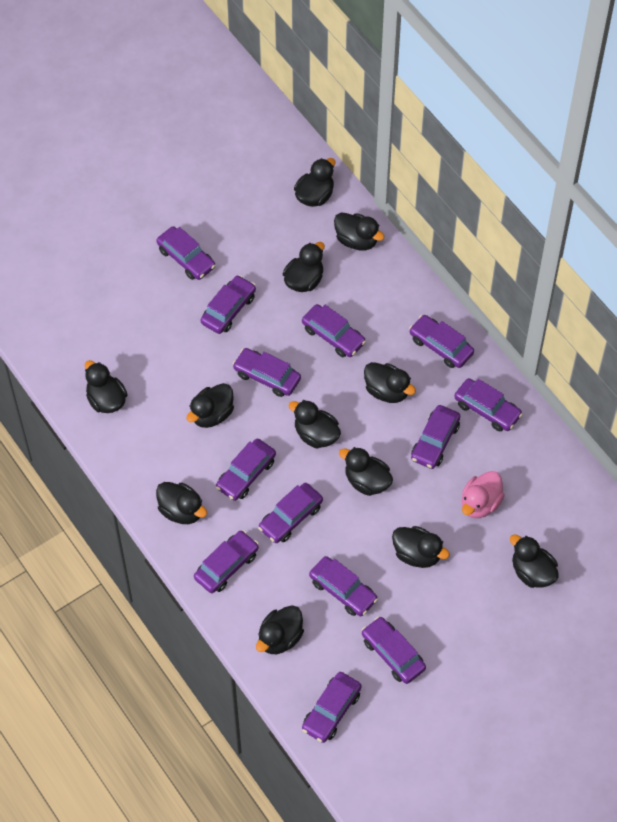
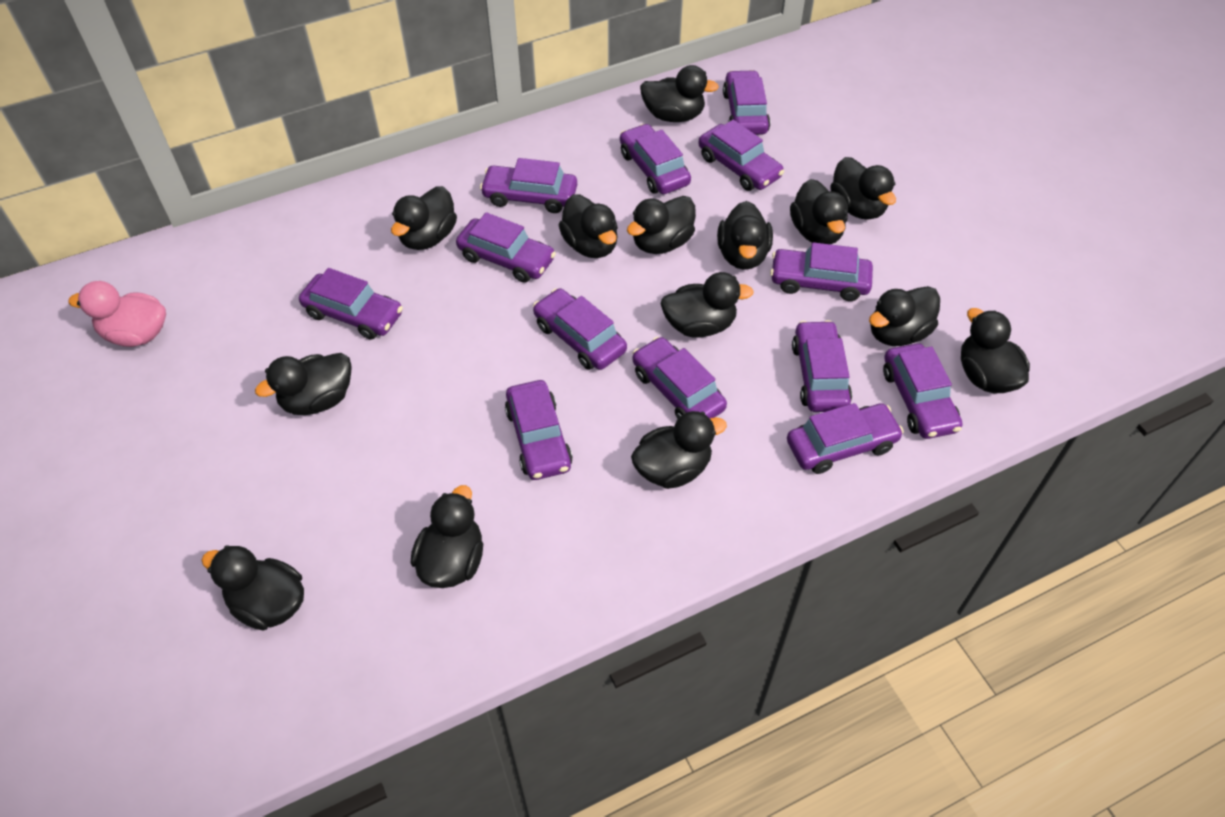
black duck: [85,360,128,413] [156,482,207,524] [187,383,234,428] [256,605,304,654] [283,242,325,292] [289,400,341,449] [294,158,336,207] [334,213,385,250] [339,447,393,496] [364,362,416,403] [392,526,450,568] [510,534,559,588] = 12 -> [201,545,304,631] [255,353,352,415] [391,186,457,250] [411,485,483,588] [559,194,618,258] [627,196,696,254] [631,411,727,489] [640,65,719,122] [661,272,754,338] [717,201,773,270] [790,179,848,244] [830,157,896,220] [869,286,940,346] [961,308,1030,393] = 14

